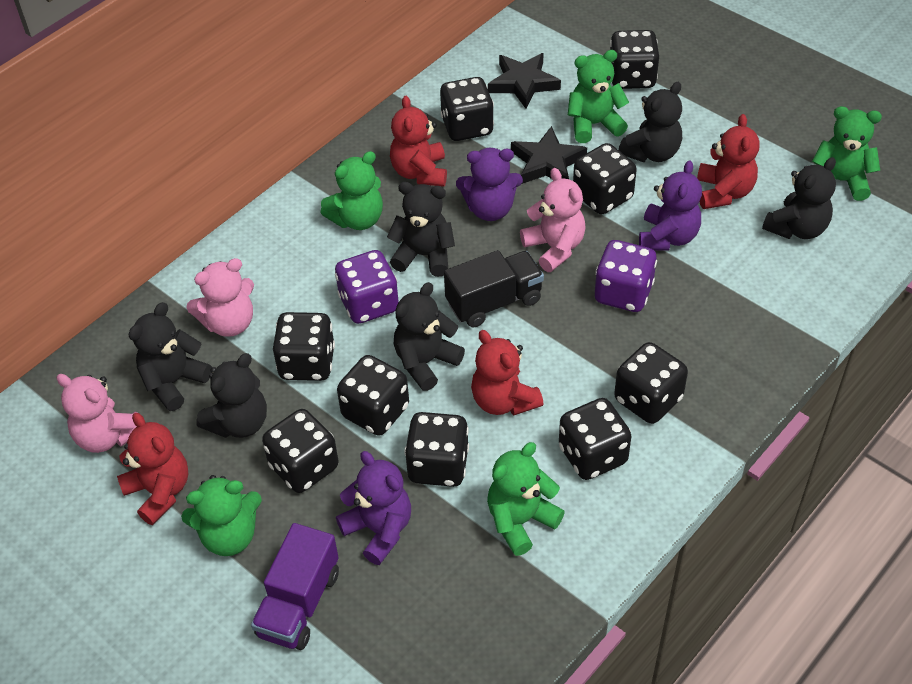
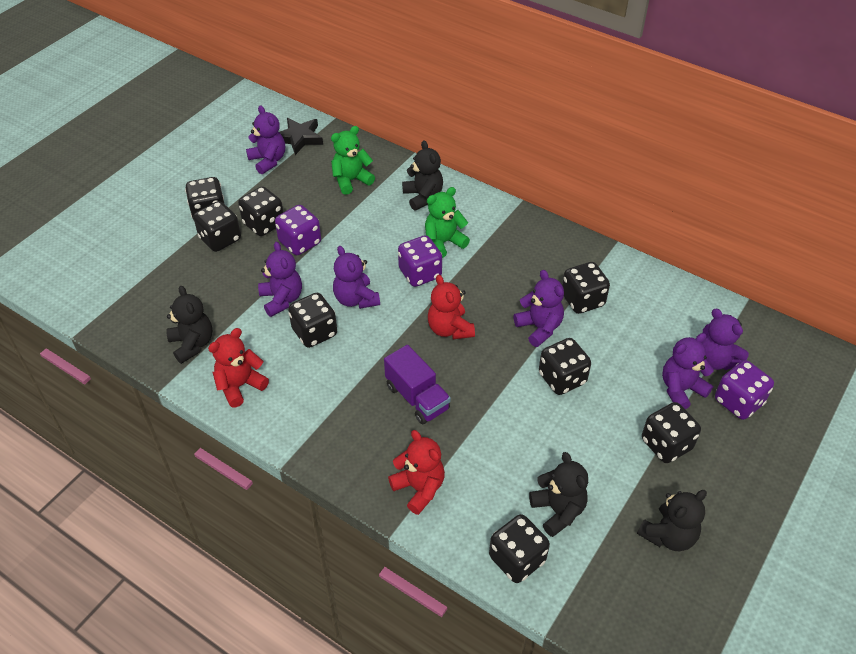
black dice: [262,409,338,493] [273,312,335,381] [337,355,409,436] [404,412,469,487] [440,77,494,141] [559,398,631,480] [573,143,637,214] [610,30,659,89] [614,342,688,424] = 9 -> [185,177,224,220] [193,201,241,252] [238,186,284,236] [288,293,337,348] [489,514,550,583] [539,338,591,395] [562,262,610,314] [642,402,701,463] = 8
black star: [488,53,561,109] [511,126,587,184] = 2 -> [279,118,323,155] = 1
black teddy bear: [129,302,212,411] [196,353,267,438] [387,182,455,277] [394,282,465,391] [619,82,682,162] [762,157,836,239] = 6 -> [166,286,212,364] [402,140,443,210] [529,452,588,537] [637,490,707,551] = 4
black truck: [444,250,544,327] = 1 -> none = 0
green teddy bear: [181,475,262,556] [321,151,383,230] [487,442,565,556] [568,50,629,143] [812,106,882,201] = 5 -> [331,126,375,195] [425,187,470,258] = 2
pink teddy bear: [56,374,138,453] [186,258,254,337] [520,168,586,272] = 3 -> none = 0
purple dice: [335,250,399,324] [595,240,657,312] = 2 -> [275,205,321,255] [398,235,442,287] [715,360,774,420] = 3
purple teddy bear: [336,451,411,565] [456,148,523,221] [639,160,702,251] = 3 -> [246,105,285,174] [258,242,302,317] [333,246,380,309] [514,270,564,347] [662,333,714,409] [702,309,749,370] = 6
red teddy bear: [117,413,188,525] [390,96,447,187] [471,330,543,416] [697,114,760,209] = 4 -> [208,328,269,408] [388,430,445,515] [428,275,475,339] = 3

